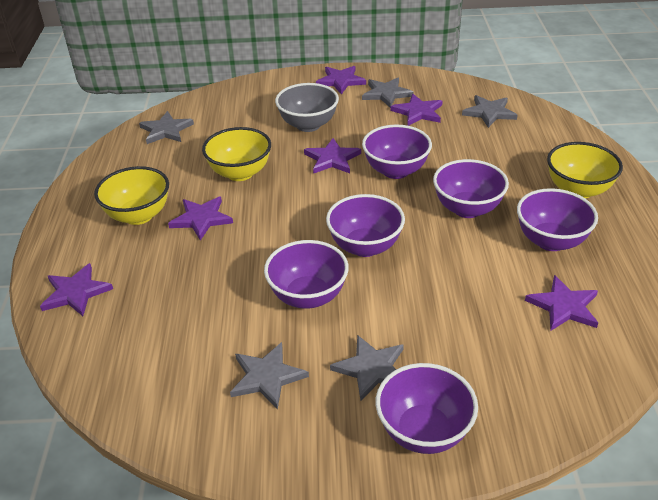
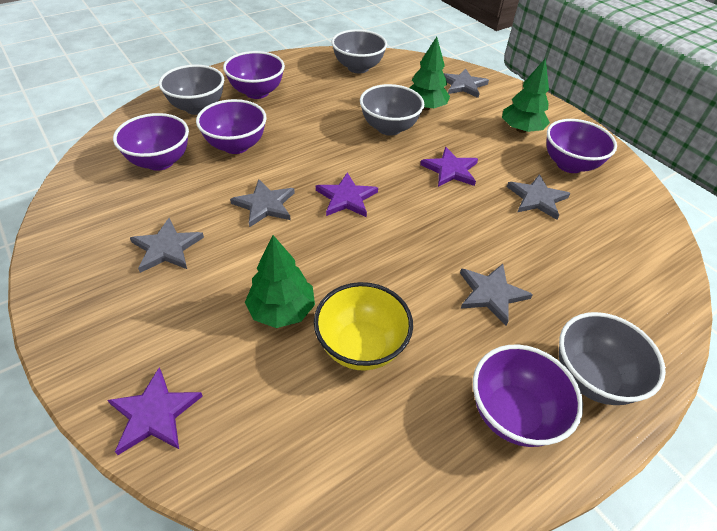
green tree: none = 0 -> [245,235,315,328] [409,37,450,110] [502,58,550,133] = 3
grey bowl: [275,83,339,132] = 1 -> [159,65,224,115] [331,29,387,73] [360,84,424,136] [559,312,666,405] = 4
purple bowl: [264,240,349,309] [326,194,405,257] [362,125,432,179] [376,363,478,454] [433,159,509,218] [517,188,598,251] = 6 -> [113,113,189,171] [196,99,267,154] [223,51,285,99] [473,345,583,447] [547,119,617,173] = 5
purple star: [40,263,113,316] [168,197,233,241] [304,138,361,174] [316,66,366,94] [390,94,443,126] [525,275,598,331] = 6 -> [107,367,203,455] [316,172,378,217] [420,147,478,187] = 3
yellow bowl: [94,166,169,225] [202,127,271,181] [547,142,623,199] = 3 -> [314,282,413,371] = 1

